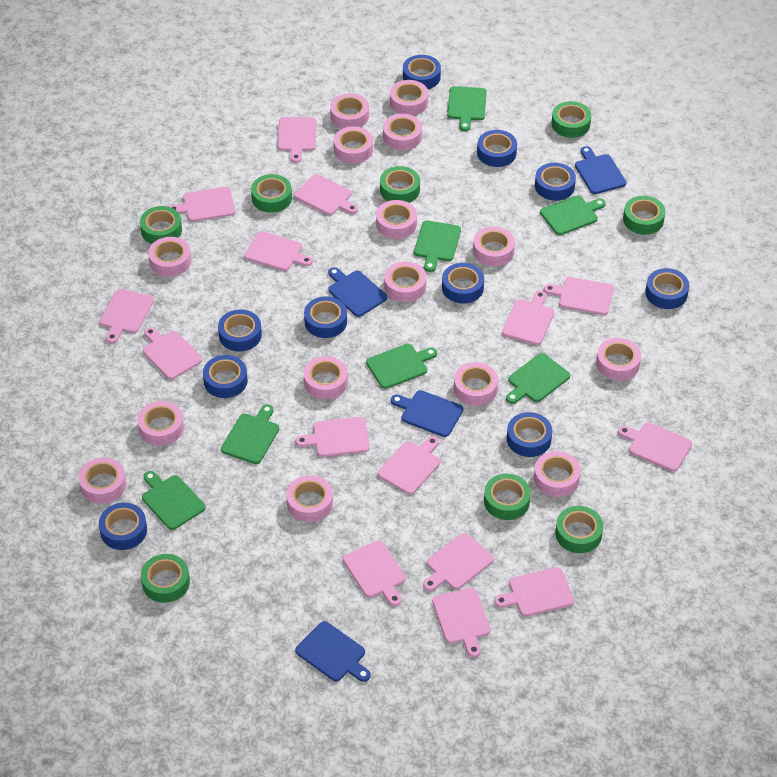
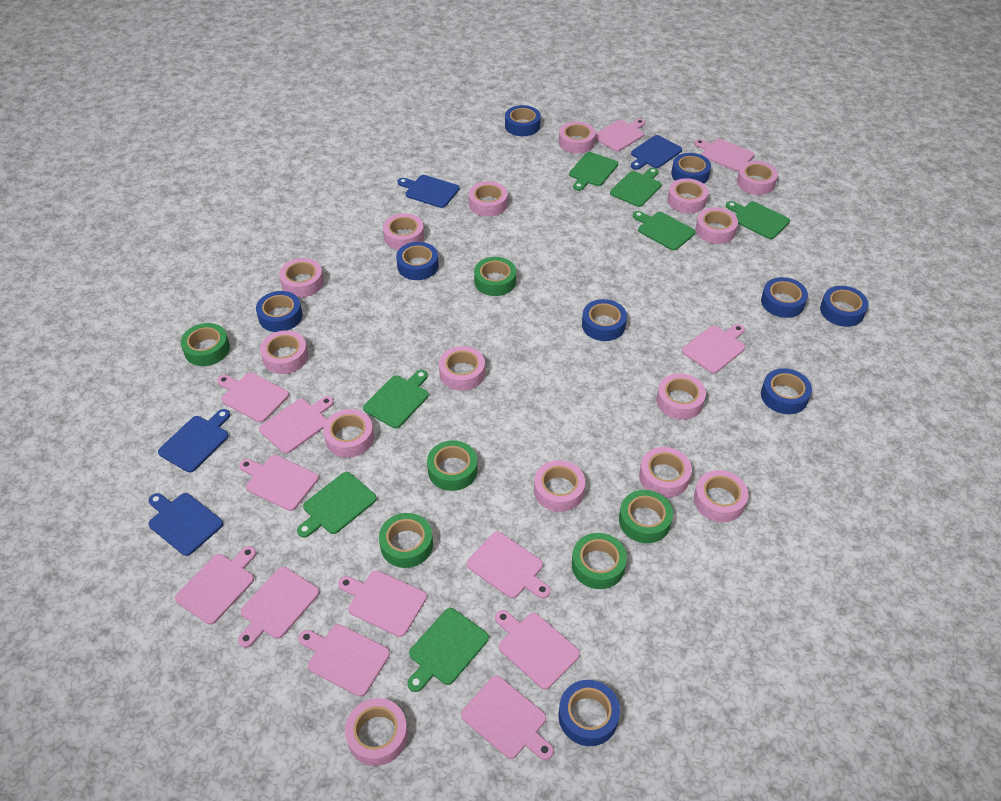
blue tape: [99,503,147,550] [203,355,248,398] [218,310,262,352] [304,296,347,338] [403,55,441,89] [442,263,484,303] [477,130,517,167] [507,412,552,457] [535,163,576,201] [645,268,689,309] = 10 -> [256,291,302,332] [396,242,439,280] [505,105,541,136] [559,680,620,746] [582,299,627,341] [671,153,711,184] [761,277,808,318] [761,368,812,414] [820,286,868,327] = 9
green tape: [140,206,182,244] [141,554,190,603] [251,174,292,213] [380,166,420,203] [484,474,531,520] [551,101,591,138] [555,506,603,553] [623,196,665,235] = 8 -> [181,323,230,366] [379,513,433,568] [427,440,477,491] [474,257,516,296] [572,533,627,589] [619,490,673,543] = 6
pink cutting board: [100,289,154,343] [143,327,203,380] [169,187,235,222] [244,231,313,271] [278,117,317,163] [294,174,358,215] [296,417,370,457] [343,540,406,606] [378,436,440,495] [423,533,494,591] [432,587,491,657] [494,567,574,617] [502,291,555,345] [544,277,614,315] [618,422,692,472] = 15 -> [175,546,256,625] [217,373,289,423] [238,567,319,648] [239,455,318,511] [259,396,334,454] [298,624,390,697] [338,570,427,637] [461,676,554,760] [467,532,550,599] [495,610,580,690] [595,119,645,152] [682,324,745,374] [694,139,754,171] = 13

